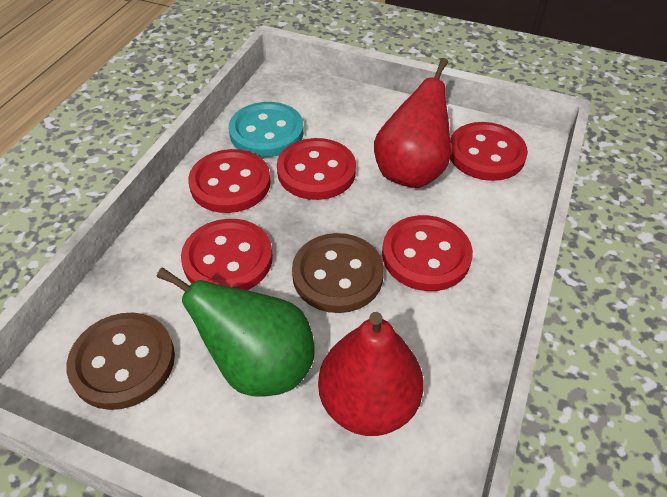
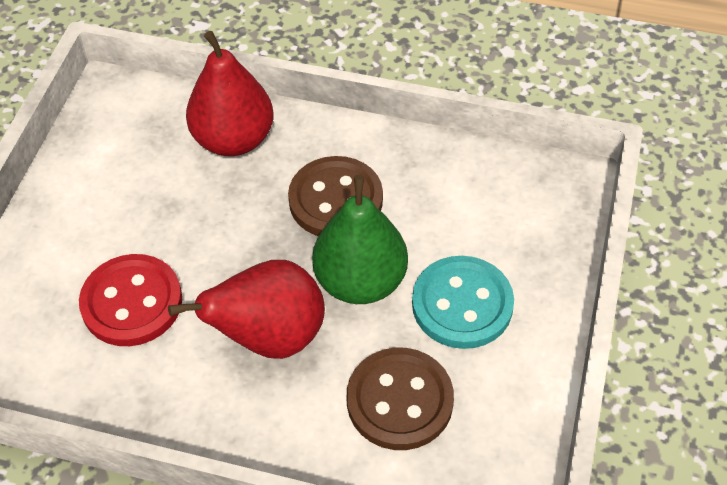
red button: [181,219,273,290] [188,149,271,213] [277,138,356,200] [382,215,473,291] [450,122,528,181] = 5 -> [79,254,182,346] = 1

